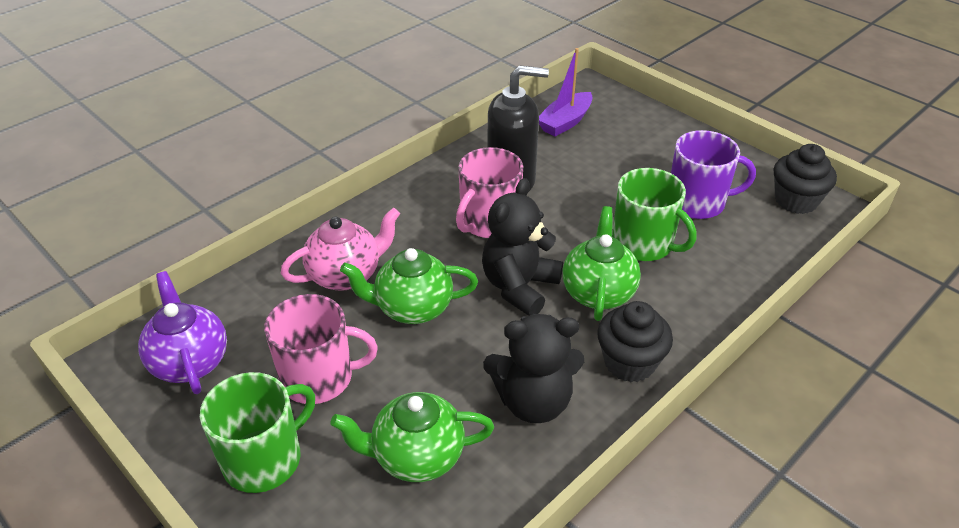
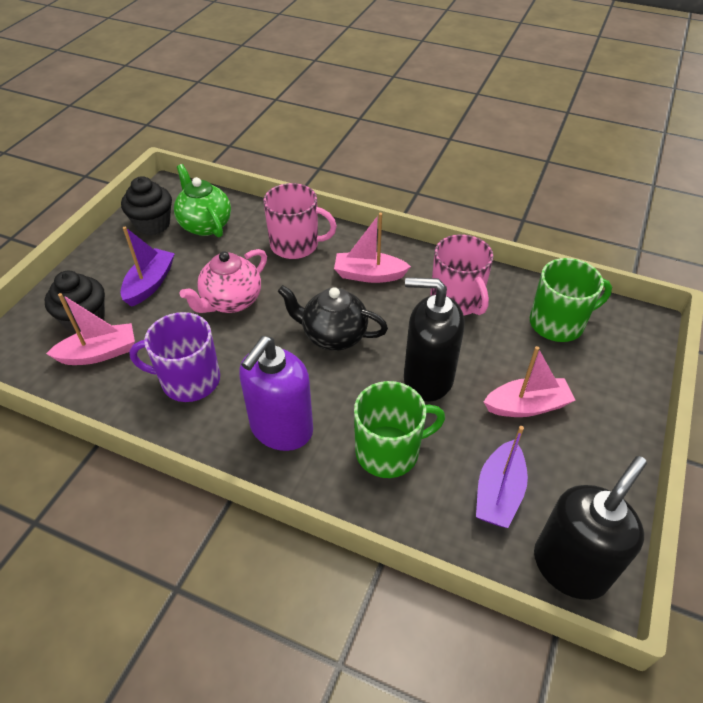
black soap dispenser: [487,65,549,191] = 1 -> [404,277,465,402] [534,456,647,600] = 2
black teapot: none = 0 -> [278,285,388,351] = 1
black teddy bear: [482,178,563,316] [483,314,584,423] = 2 -> none = 0
green teapot: [331,392,494,482] [340,248,478,324] [563,206,641,321] = 3 -> [174,164,231,237] = 1
pink boat: none = 0 -> [46,293,135,365] [334,213,411,283] [484,346,575,417] = 3
purple boat: [539,48,593,136] = 1 -> [121,227,175,307] [476,426,528,528] = 2
purple soap dispenser: none = 0 -> [239,336,313,451] = 1
purple teapot: [138,271,227,394] = 1 -> none = 0

